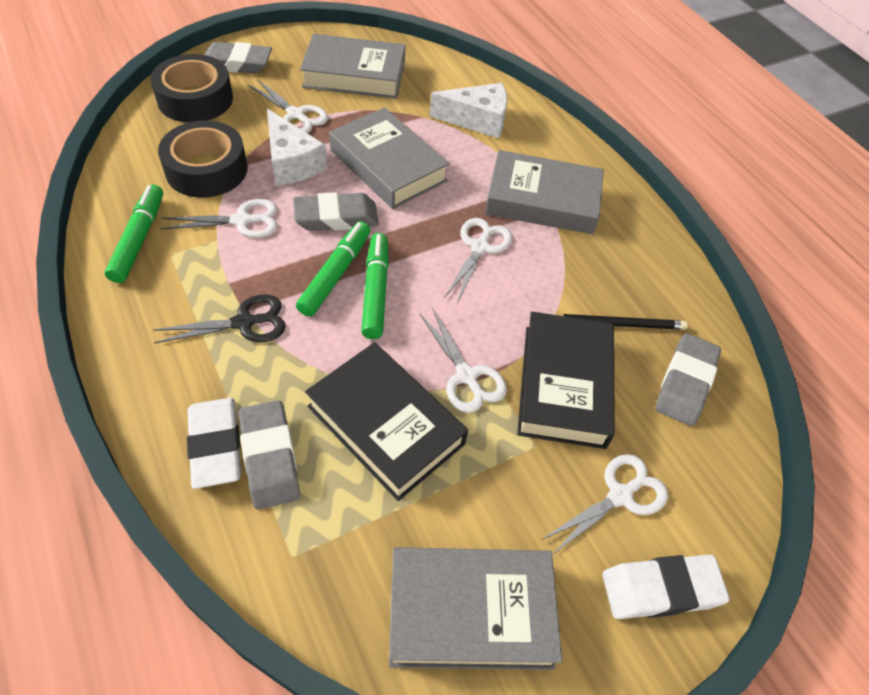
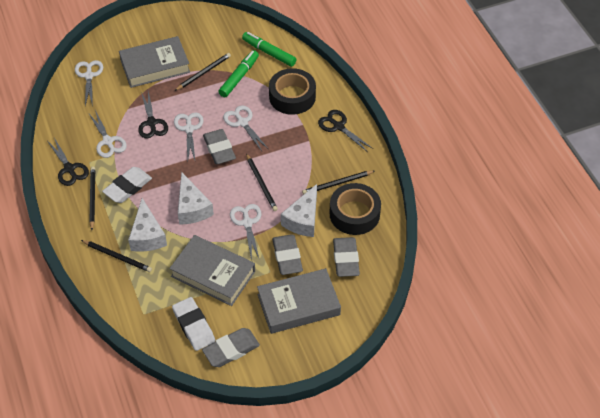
black book: [305,342,468,501] [517,311,615,449] = 2 -> none = 0
black pencil: [559,314,688,330] = 1 -> [81,240,152,272] [89,167,95,230] [175,53,231,91] [246,153,278,211] [302,171,375,195] = 5
black scissors: [153,294,286,343] = 1 -> [48,138,89,186] [138,91,168,139] [318,110,373,152] = 3
green marker: [105,184,163,283] [296,221,370,317] [361,233,389,339] = 3 -> [218,50,259,97] [242,32,297,67] = 2
grey book: [300,34,406,99] [329,107,450,209] [389,547,562,670] [485,150,604,234] = 4 -> [119,36,190,88] [169,235,255,306] [257,268,341,334] = 3
white cheese: [267,109,327,186] [430,83,507,138] = 2 -> [128,198,167,252] [178,172,214,225] [281,184,317,237] = 3

